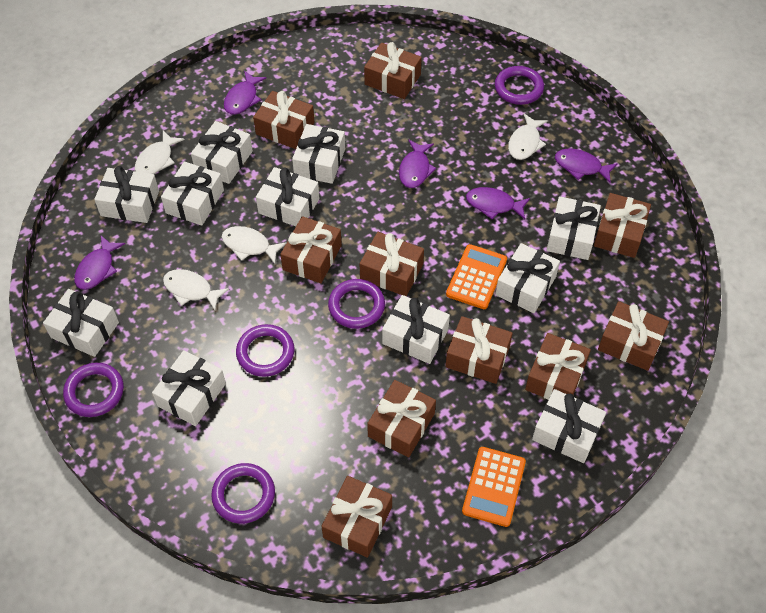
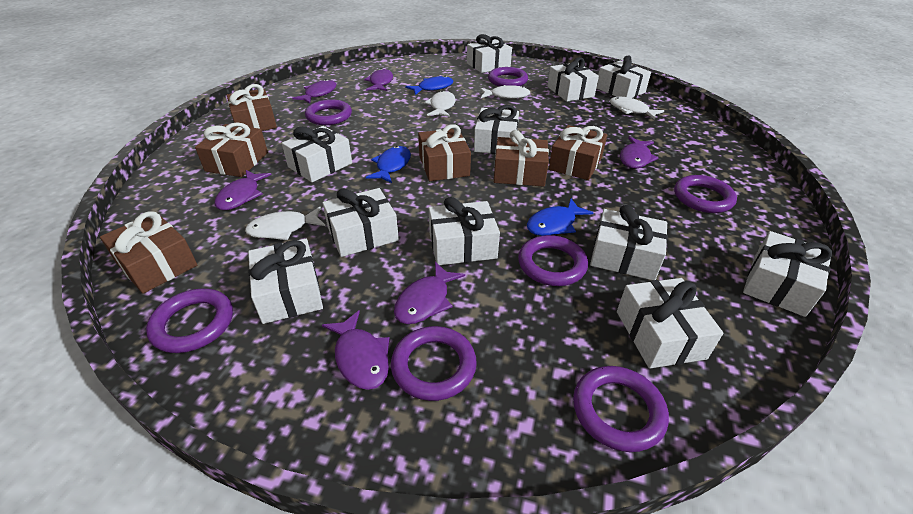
blue fish: none = 0 -> [366,146,411,183] [405,76,453,95] [527,199,593,236] = 3
brown gift: [253,91,315,149] [280,216,342,283] [321,476,392,558] [360,232,424,296] [364,42,422,99] [367,380,436,457] [445,316,513,384] [525,333,591,400] [594,193,651,258] [598,301,669,371] = 10 -> [100,211,197,294] [195,122,268,177] [227,84,277,131] [418,124,471,181] [494,130,549,186] [549,125,607,180] = 6
orange calculator: [446,244,507,309] [462,447,526,527] = 2 -> none = 0
purple fish: [74,236,125,290] [224,71,267,115] [399,140,436,188] [466,187,530,219] [555,149,618,183] = 5 -> [215,170,271,210] [292,79,337,104] [322,310,390,390] [364,68,393,91] [394,262,465,324] [620,136,659,169] = 6
purple ring: [63,363,124,417] [211,463,275,524] [236,324,295,377] [328,279,385,329] [495,66,544,105] = 5 -> [146,289,233,353] [305,99,352,125] [391,326,477,401] [488,67,528,86] [518,235,588,286] [573,366,669,452] [674,175,737,213] = 7

